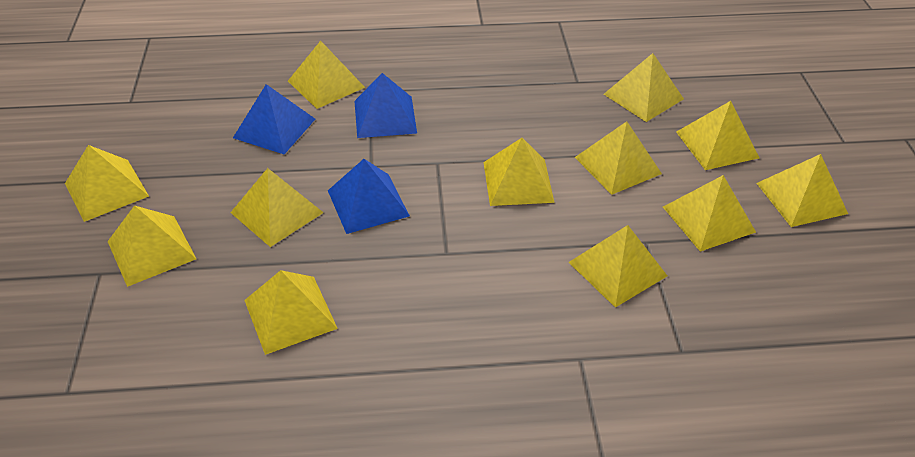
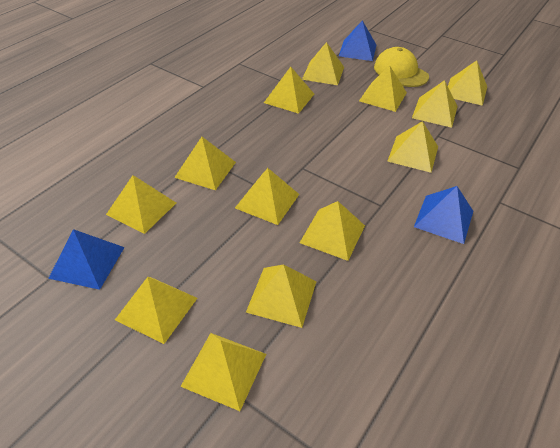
yellow cap: none = 0 -> [374,47,429,87] = 1
yellow pyramid: [65,145,149,222] [107,205,196,287] [230,168,324,247] [244,270,338,355] [288,41,365,109] [483,138,555,206] [569,225,667,308] [575,121,662,195] [604,53,684,122] [663,175,756,252] [676,101,759,170] [756,154,848,227] = 12 -> [106,175,176,234] [115,277,197,344] [174,137,236,190] [180,333,266,411] [235,168,299,225] [246,264,317,328] [264,67,314,114] [300,201,365,261] [302,42,344,85] [359,65,407,112] [387,121,438,173] [412,80,458,128] [448,60,487,106] = 13

